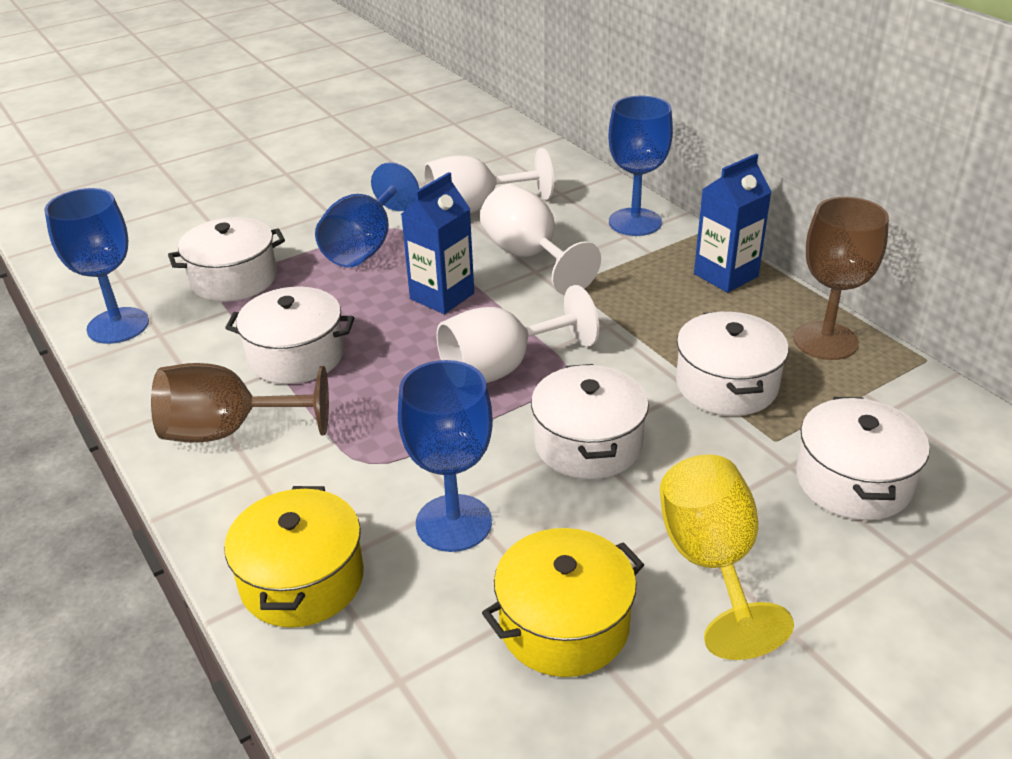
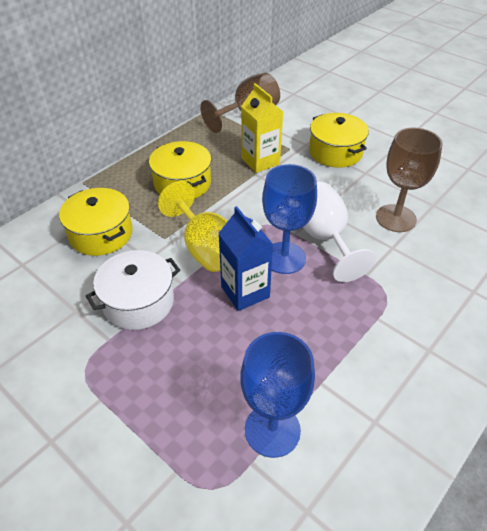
blue carton: [401,172,474,314] [694,154,771,293] = 2 -> [218,206,273,311] = 1
blue goblet: [44,188,149,344] [315,162,419,267] [398,360,493,552] [608,96,673,236] = 4 -> [241,332,315,458] [262,164,317,274] = 2
white goblet: [424,148,554,214] [436,285,599,383] [480,184,601,295] = 3 -> [303,182,376,282] = 1
white pot: [168,217,285,302] [225,287,354,384] [531,364,649,479] [676,311,789,416] [796,397,930,520] = 5 -> [86,250,180,330] = 1
yellow carton: none = 0 -> [241,83,283,173] = 1
yellow pot: [224,486,364,628] [482,528,644,677] = 2 -> [59,188,133,256] [149,141,211,198] [309,113,369,168] = 3

